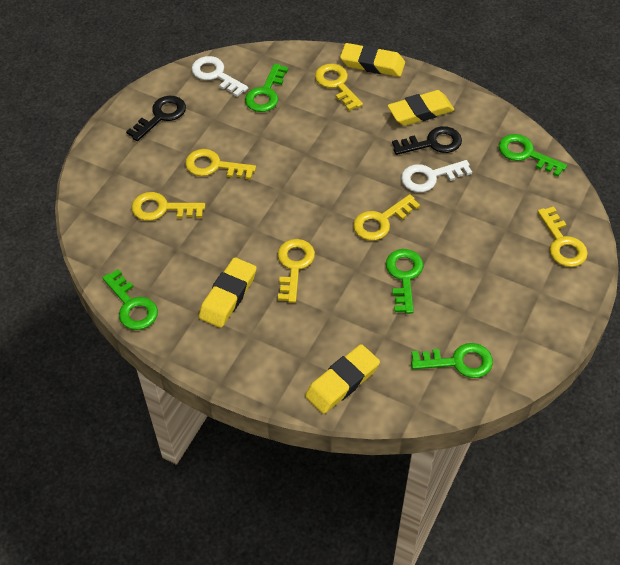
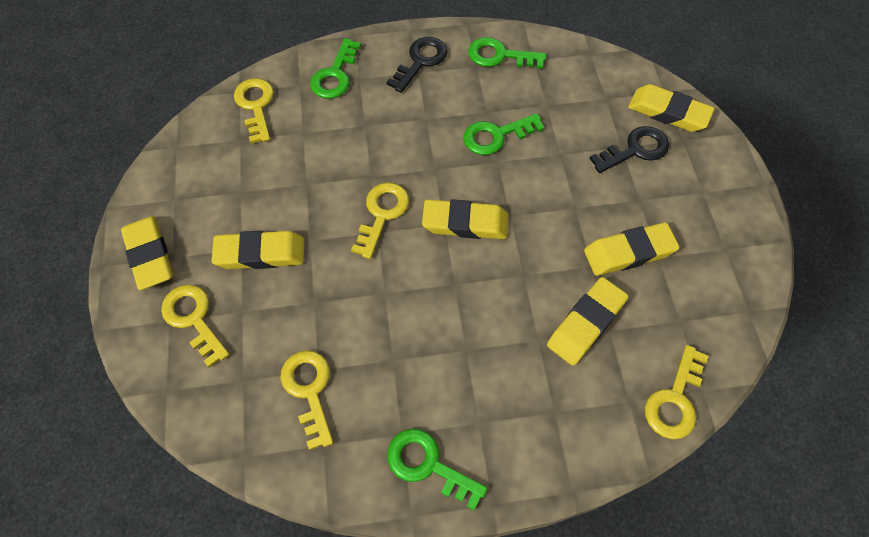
green key: [102,269,158,330] [245,63,288,112] [386,249,424,314] [411,343,493,378] [499,134,567,177] = 5 -> [310,38,361,99] [387,428,488,510] [463,113,545,155] [468,37,546,69] = 4
white key: [192,56,248,97] [401,160,472,192] = 2 -> none = 0
yellow eraser: [199,257,257,328] [305,344,380,414] [340,43,405,77] [387,90,454,126] = 4 -> [121,216,173,290] [212,231,304,269] [422,199,508,239] [547,277,628,366] [584,222,680,276] [628,84,715,132] = 6
yellow key: [132,192,205,221] [185,149,256,180] [278,239,315,303] [315,64,363,111] [353,194,420,241] [537,206,588,267] = 6 -> [161,285,230,367] [234,78,274,144] [280,350,333,450] [351,183,409,259] [645,345,709,439] = 5

